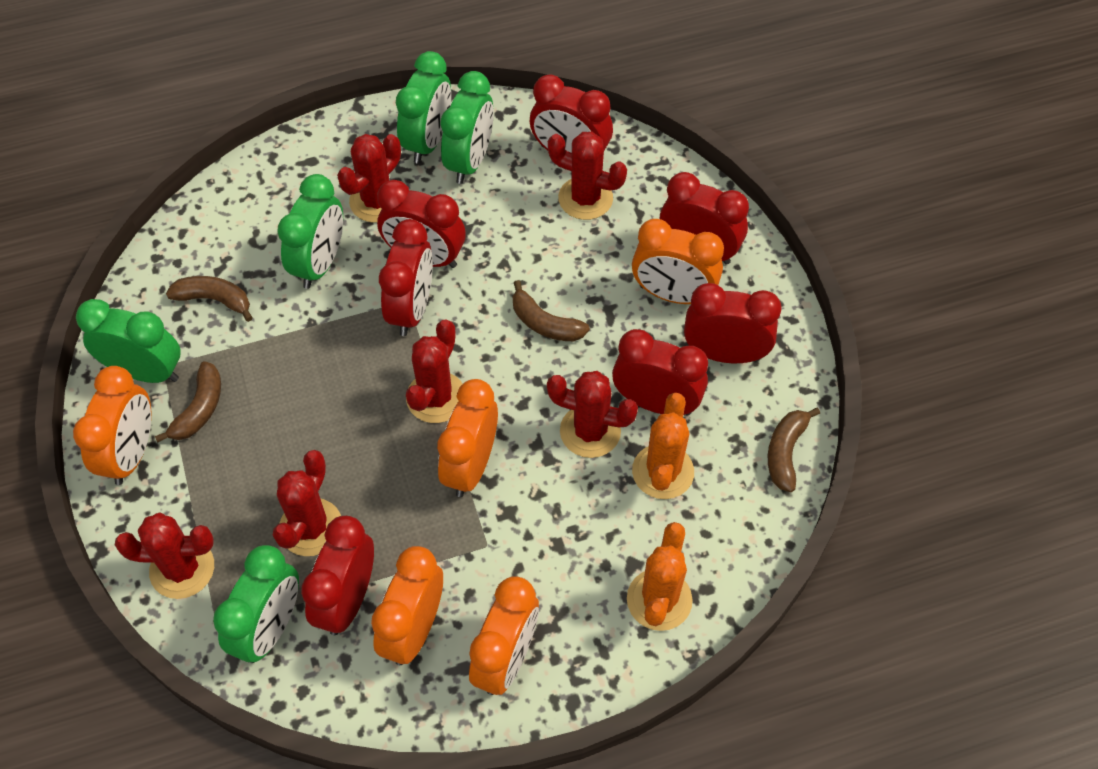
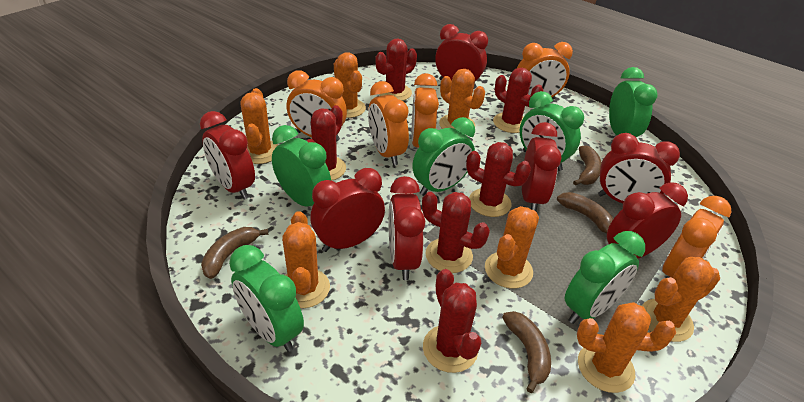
green clock: [76,299,180,383] [213,545,299,663] [277,174,343,289] [396,51,451,164] [440,71,494,184] = 5 -> [229,245,304,352] [272,125,331,207] [412,117,475,196] [520,91,584,171] [565,231,645,324] [609,67,657,137] = 6
orange cactus: [627,522,693,631] [632,393,694,499] = 2 -> [240,88,278,164] [282,211,330,308] [334,52,366,118] [439,69,485,129] [485,206,539,288] [577,302,676,393] [642,257,720,342] = 7

